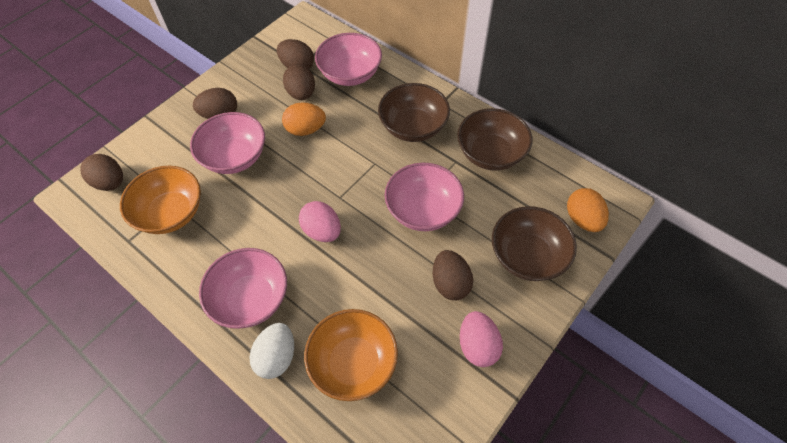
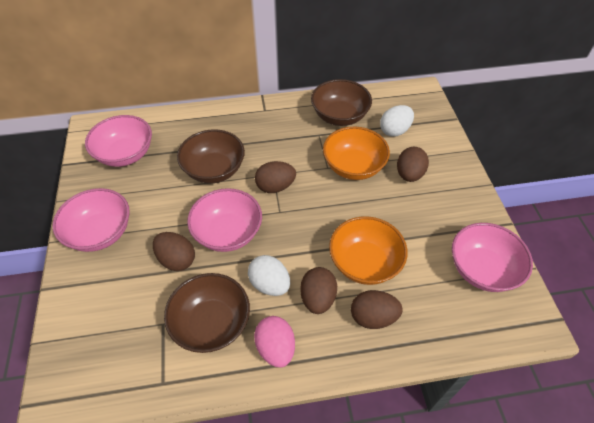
orange egg: [282,102,326,136] [567,188,609,232] = 2 -> none = 0
pink egg: [299,201,341,242] [460,311,503,367] = 2 -> [254,316,295,367] = 1
white egg: [249,323,294,379] = 1 -> [248,255,290,296] [380,105,414,137] = 2

